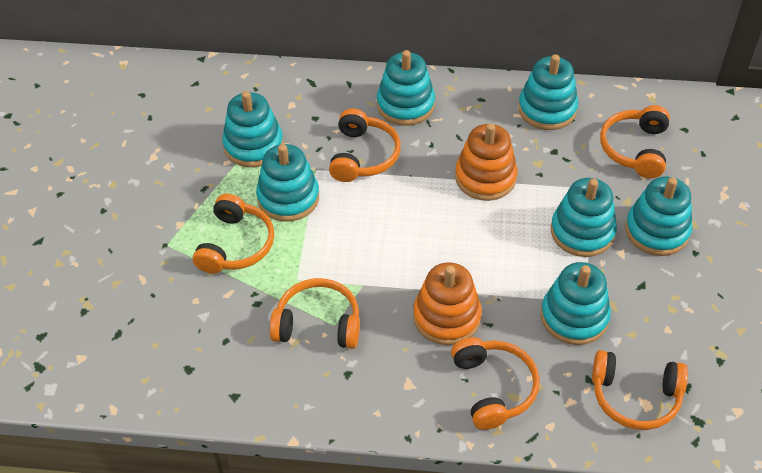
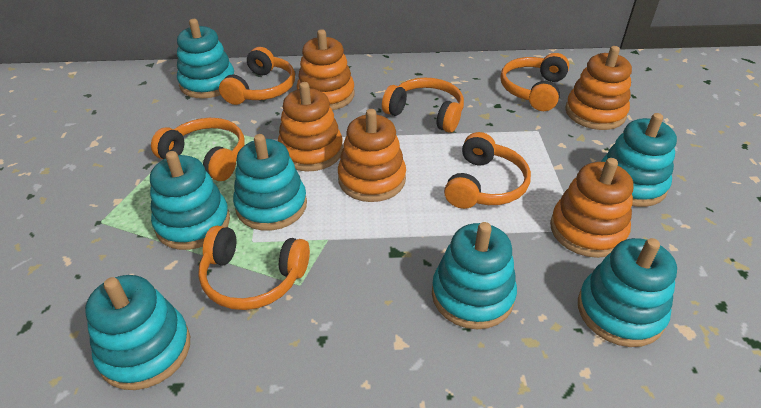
orange stacking toy: [413,262,482,345] [455,123,517,201] = 2 -> [278,82,343,171] [297,29,355,110] [338,109,406,202] [550,158,634,258] [565,46,632,130] = 5

